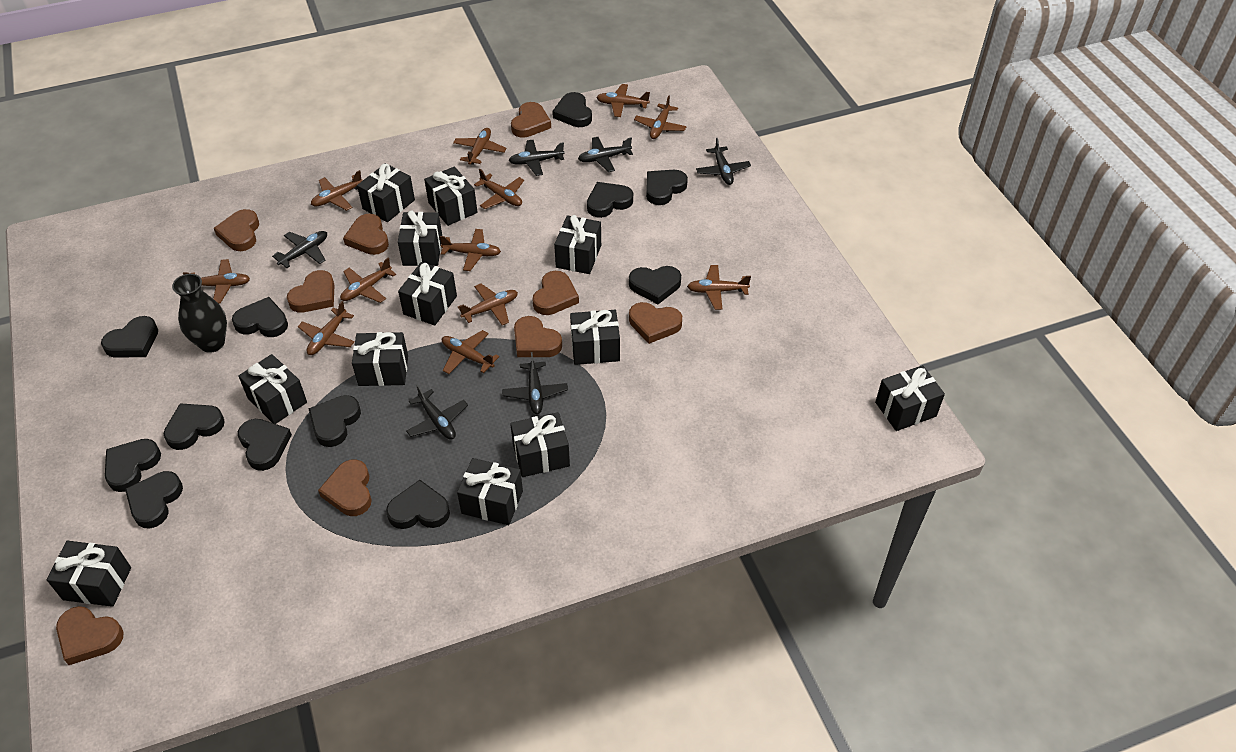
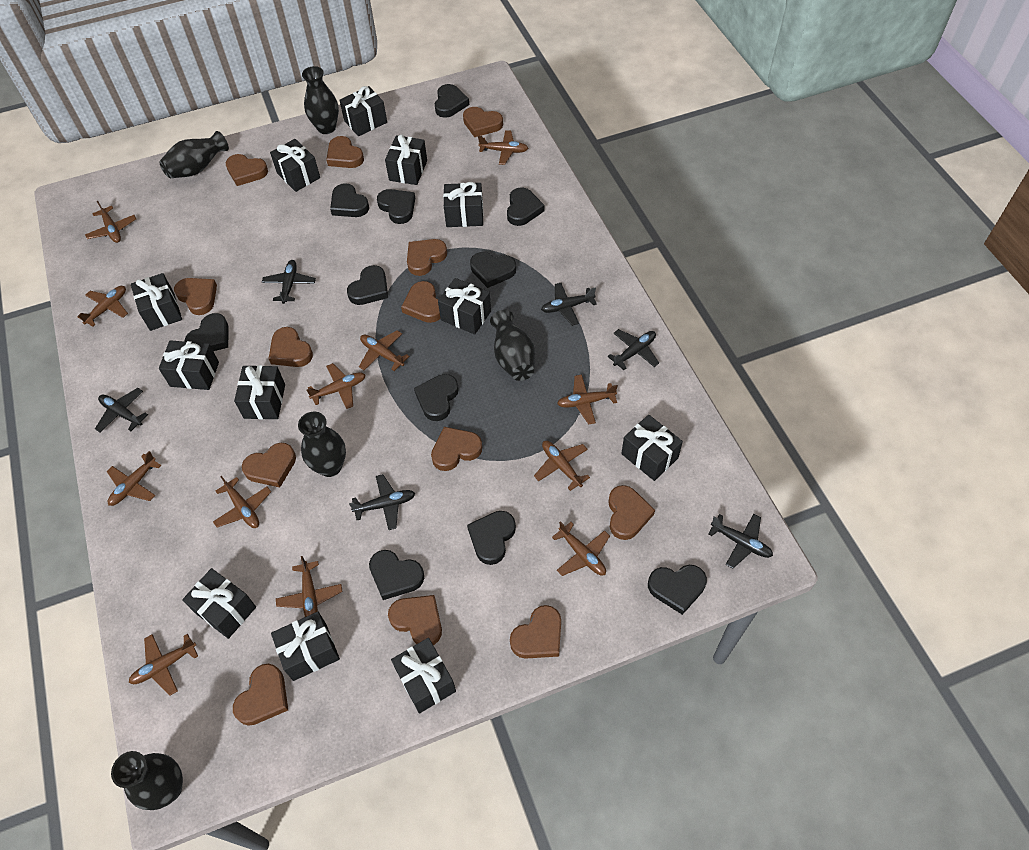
black heart: [101,316,158,358] [105,439,161,492] [125,471,183,529] [164,403,225,450] [232,297,288,337] [238,419,292,471] [308,395,361,447] [386,480,450,529] [552,92,592,127] [587,182,633,218] [629,266,681,304] [646,170,688,205] = 12 -> [184,313,229,351] [330,183,369,217] [347,265,388,305] [369,550,424,600] [377,189,415,224] [414,374,459,421] [435,84,469,118] [467,511,516,565] [470,252,516,288] [507,187,544,226] [648,565,707,615] = 11
black vase: [172,274,227,353] = 1 -> [111,751,183,810] [159,131,229,178] [298,412,346,477] [302,66,339,134] [490,310,535,381] = 5
brown heart: [56,606,124,665] [214,209,259,251] [287,270,335,313] [318,460,372,516] [343,214,389,255] [511,102,551,138] [514,316,562,357] [532,271,579,315] [629,302,682,344] = 9 -> [174,278,217,315] [226,154,268,186] [233,664,288,726] [242,443,296,488] [268,327,313,367] [326,136,364,168] [388,595,442,645] [401,281,440,323] [407,239,447,276] [431,427,482,471] [463,107,503,137] [510,605,561,659] [608,485,655,540] = 13

